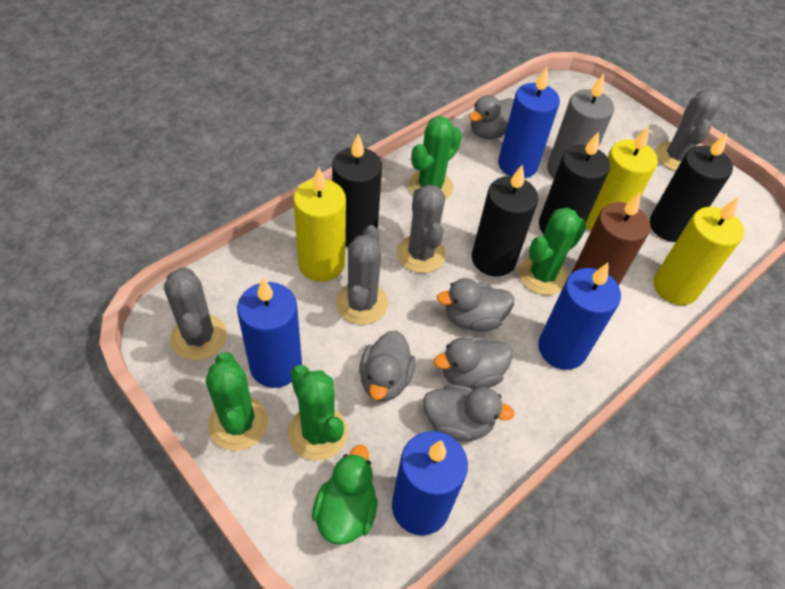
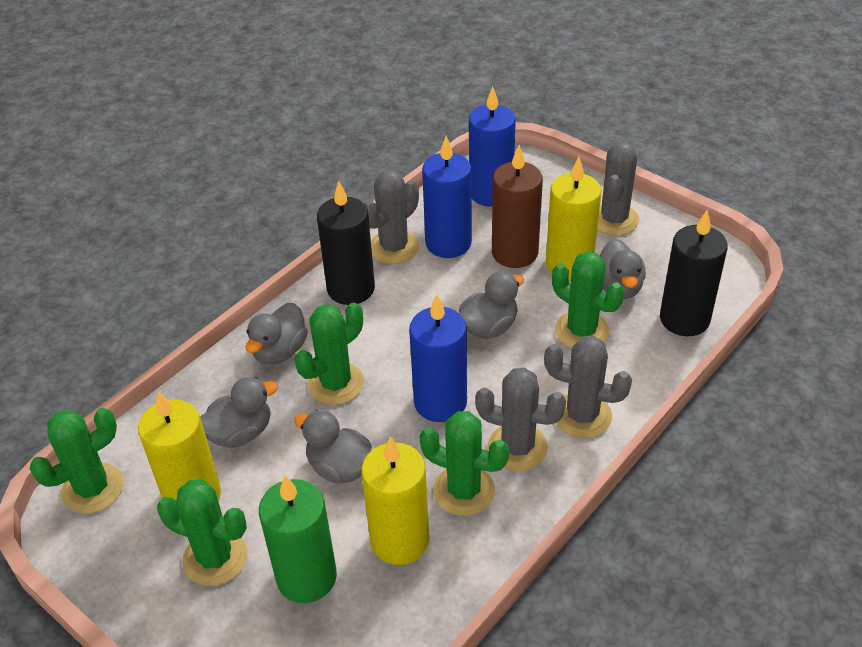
black candle: [332,134,382,247] [472,164,538,277] [539,132,610,234] [650,133,733,242] = 4 -> [317,181,375,305] [660,210,728,336] = 2
blue candle: [237,278,302,388] [392,431,468,536] [498,67,560,178] [538,263,621,370] = 4 -> [409,295,467,422] [422,136,472,258] [469,86,516,207] = 3
green cactus: [206,352,268,451] [288,365,348,461] [408,116,462,200] [519,207,586,295] = 4 -> [29,408,123,514] [157,480,247,586] [295,303,364,405] [419,411,509,516] [552,251,624,348] = 5
green candle: none = 0 -> [259,475,337,603] = 1
green duck: [312,445,377,545] = 1 -> none = 0
grey candle: [547,74,614,179] = 1 -> none = 0

